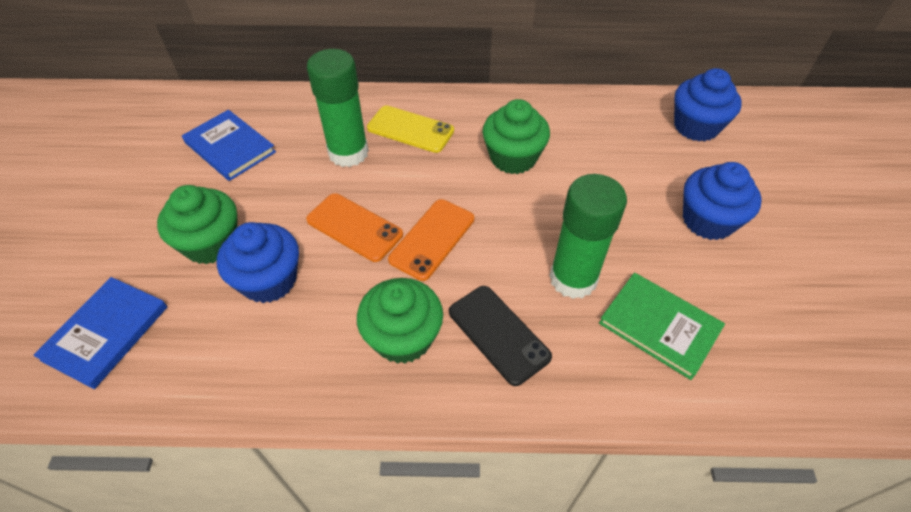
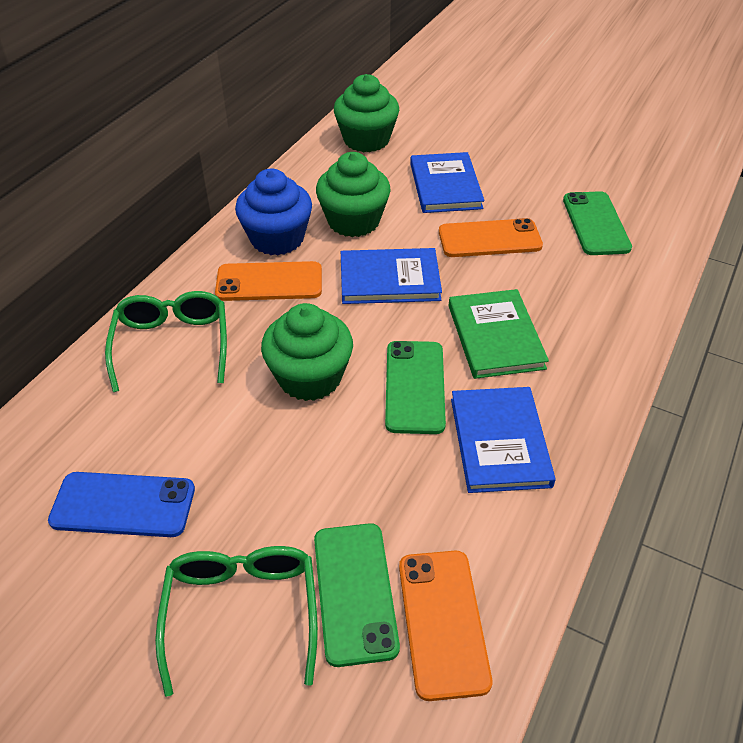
black phone: [449,286,552,386] = 1 -> none = 0
blue book: [33,277,168,389] [182,110,276,181] = 2 -> [341,248,442,304] [410,152,485,213] [451,387,556,493] = 3
blue cupcake: [217,222,299,303] [674,68,742,142] [683,162,762,240] = 3 -> [235,169,312,255] = 1
blue phone: none = 0 -> [48,472,195,537] = 1
green glasses: none = 0 -> [105,291,227,392] [155,546,318,697] = 2
green glue stick: [307,49,369,167] [549,174,627,299] = 2 -> none = 0
green phone: none = 0 -> [314,523,400,667] [385,341,446,434] [563,191,632,255] = 3
orange phone: [306,193,403,262] [388,199,474,281] = 2 -> [215,261,322,301] [399,551,492,701] [439,218,543,257] = 3
yellow phone: [367,105,454,153] = 1 -> none = 0

